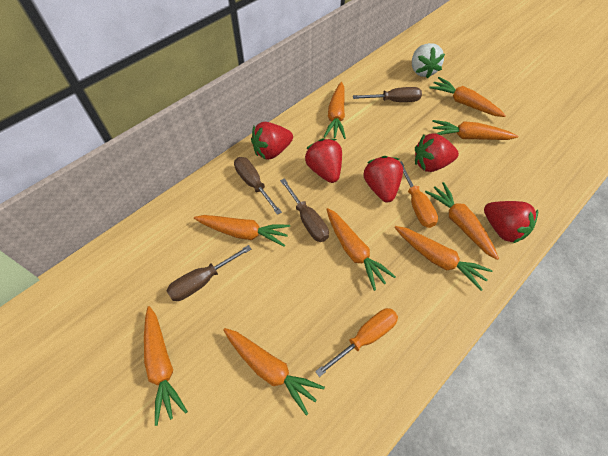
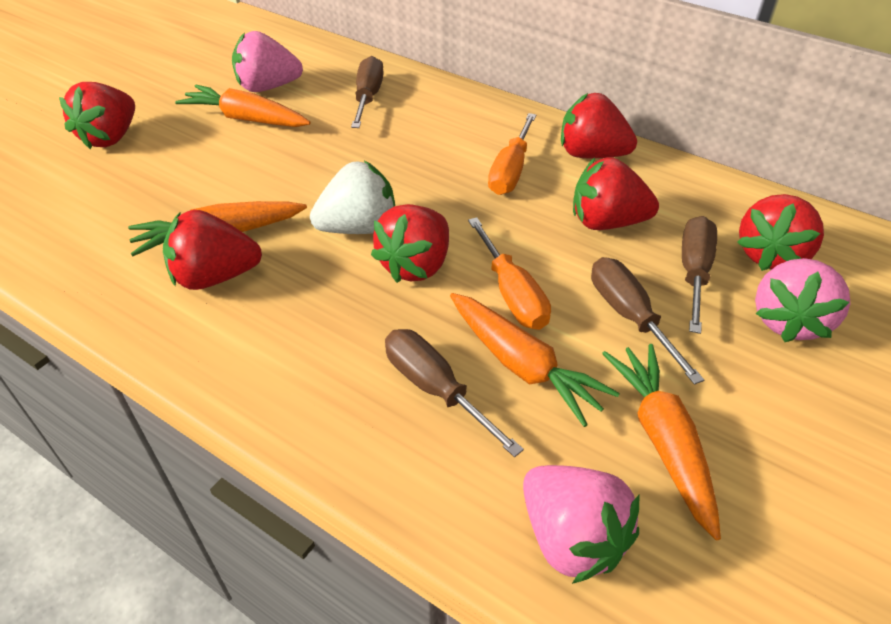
orange carrot: [144,306,188,426] [194,215,290,247] [223,328,325,415] [324,82,346,139] [326,208,396,291] [394,226,493,291] [425,182,499,260] [429,77,506,117] [432,120,518,140] = 9 -> [128,201,307,256] [175,85,311,127] [450,293,620,427] [602,344,721,540] = 4
pink strawberry: none = 0 -> [232,31,303,92] [523,465,639,584] [755,258,850,342] = 3
red strawberry: [251,122,293,160] [305,138,342,183] [364,156,403,203] [415,133,459,172] [484,201,538,244] = 5 -> [59,82,135,150] [163,210,262,290] [371,204,449,283] [561,93,637,158] [573,157,659,230] [737,194,824,271] = 6

